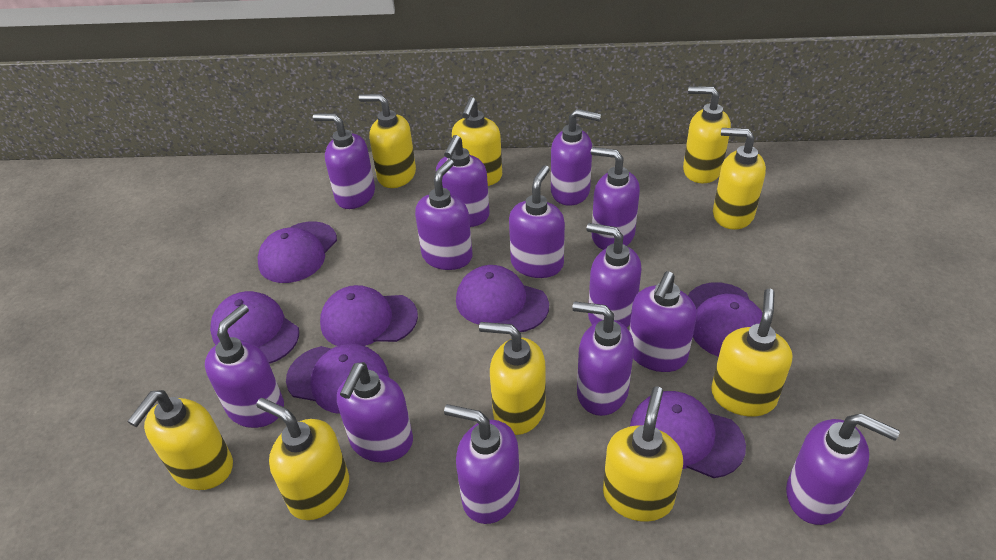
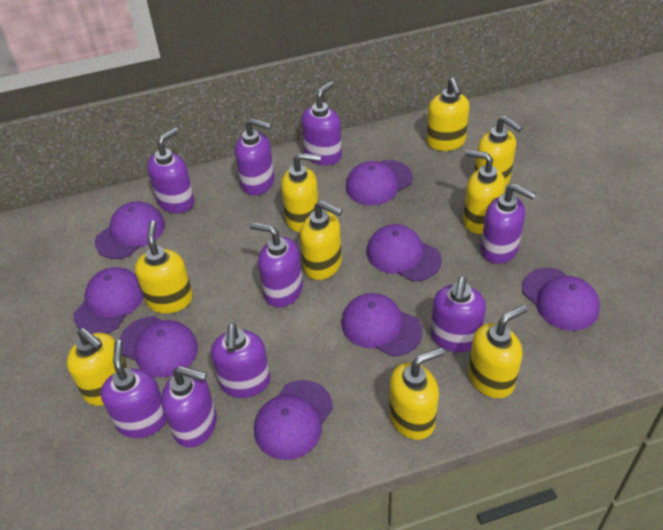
purple cap: [210,291,299,364] [258,221,337,283] [286,344,389,414] [320,285,418,346] [456,265,549,332] [630,391,746,478] [688,282,762,357] = 7 -> [74,267,144,334] [95,201,165,259] [119,316,198,378] [254,380,333,460] [341,293,423,357] [346,160,413,205] [367,224,442,281] [522,268,600,331] = 8
purple soap dispenser: [205,304,284,428] [313,113,375,209] [337,362,413,462] [415,159,472,270] [436,135,490,227] [444,404,520,524] [509,165,565,278] [551,109,601,206] [572,301,634,416] [586,223,642,328] [591,147,640,250] [629,271,697,372] [786,413,900,525] = 13 -> [100,340,167,438] [147,128,195,214] [161,366,217,448] [211,323,270,398] [235,118,275,195] [250,222,303,307] [301,81,342,166] [431,276,486,352] [481,184,536,264] = 9

